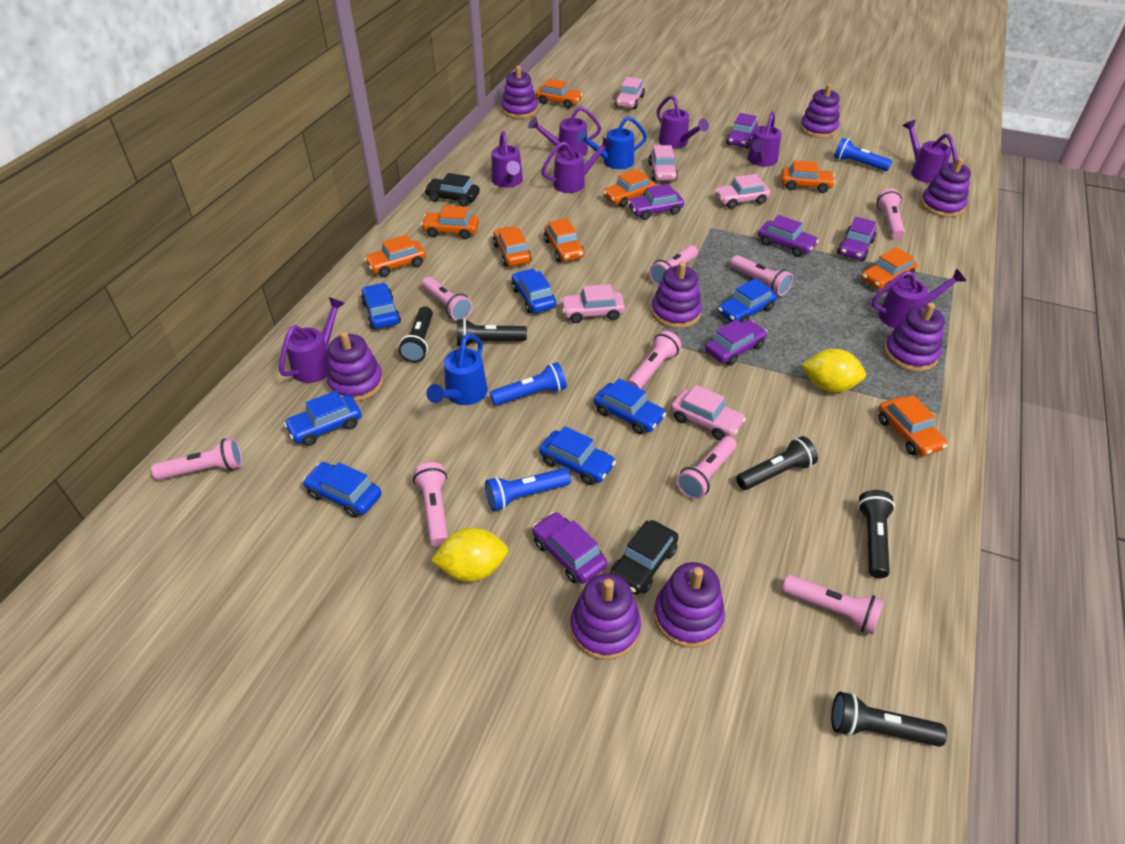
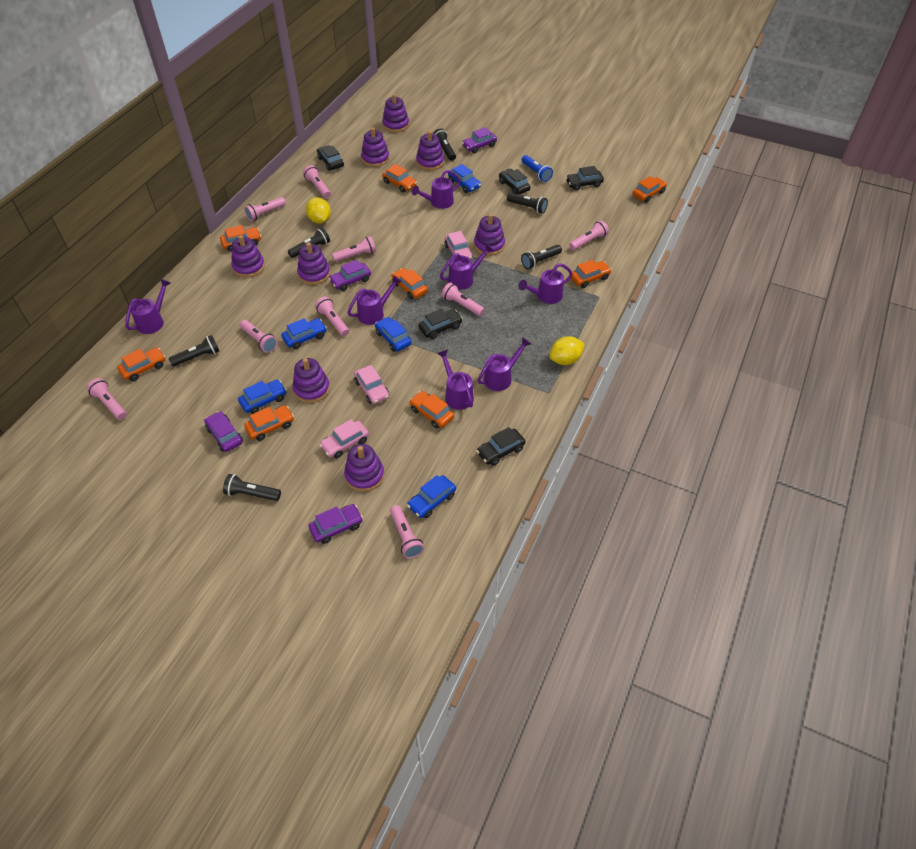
black car: [424,173,480,207] [610,520,679,595] = 2 -> [317,145,344,171] [418,309,463,339] [477,427,525,466] [499,169,531,195] [566,166,604,191] = 5
black flashlight: [399,307,433,362] [457,318,527,346] [736,436,818,490] [831,692,947,747] [858,490,895,578] = 5 -> [169,335,219,367] [223,474,281,501] [288,228,330,258] [433,128,456,161] [507,193,548,214] [521,245,562,269] = 6
blue car: [284,390,361,446] [303,462,382,518] [361,283,401,329] [512,269,556,314] [539,426,616,485] [594,379,666,434] [718,278,777,323] = 7 -> [238,379,287,414] [281,318,327,349] [375,317,412,352] [407,475,456,518] [448,164,481,193] = 5
blue flashlight: [485,468,571,511] [490,362,567,406] [834,138,892,171] = 3 -> [522,155,553,182] = 1
blue watering can: [426,334,488,405] [577,116,647,169] = 2 -> none = 0
orange car: [364,235,426,277] [421,206,479,239] [493,226,532,267] [536,79,583,108] [544,218,584,262] [603,169,655,207] [781,160,835,193] [861,247,917,292] [878,395,947,456] = 9 -> [117,347,165,381] [220,225,261,252] [244,405,294,441] [382,164,417,192] [391,268,428,299] [409,391,454,428] [571,260,611,288] [632,176,667,203] = 8
pink car: [560,284,625,323] [615,77,645,109] [648,145,678,181] [671,385,746,440] [715,174,770,209] = 5 -> [319,419,369,459] [354,365,389,404] [444,231,473,260] = 3
purple car: [532,512,607,584] [628,184,684,220] [705,319,767,366] [726,113,758,148] [758,215,819,257] [837,217,877,261] = 6 -> [204,411,243,452] [309,504,363,544] [329,260,371,291] [462,127,497,153] = 4
purple watering can: [279,297,345,383] [492,131,523,188] [528,106,601,156] [541,137,612,193] [657,95,709,149] [747,111,782,167] [871,268,966,328] [903,120,957,183] = 8 -> [125,279,171,334] [347,275,402,325] [412,170,461,209] [437,349,474,410] [440,243,493,290] [478,337,531,391] [518,263,573,304] = 7

